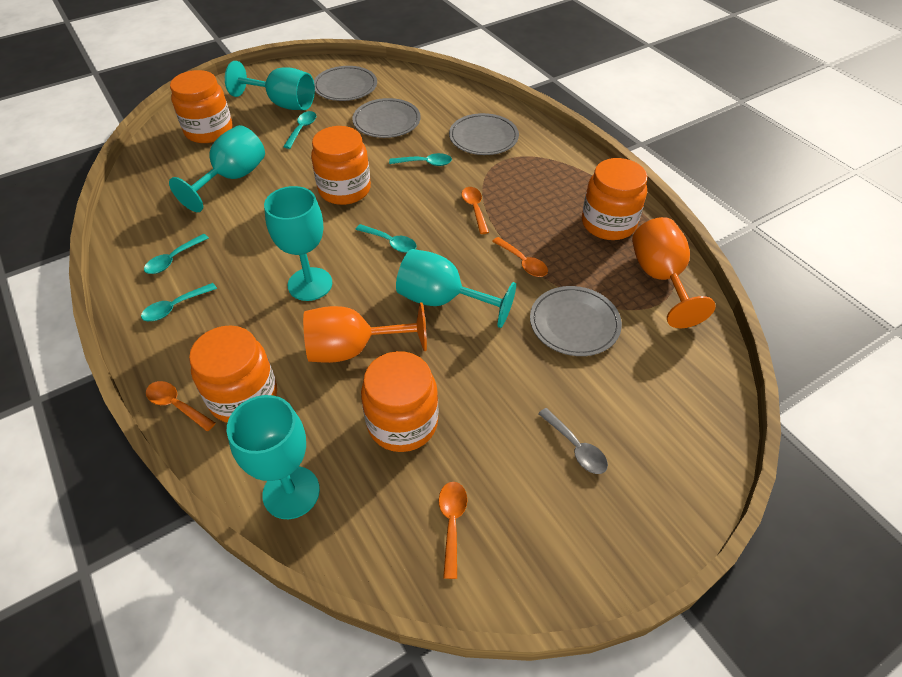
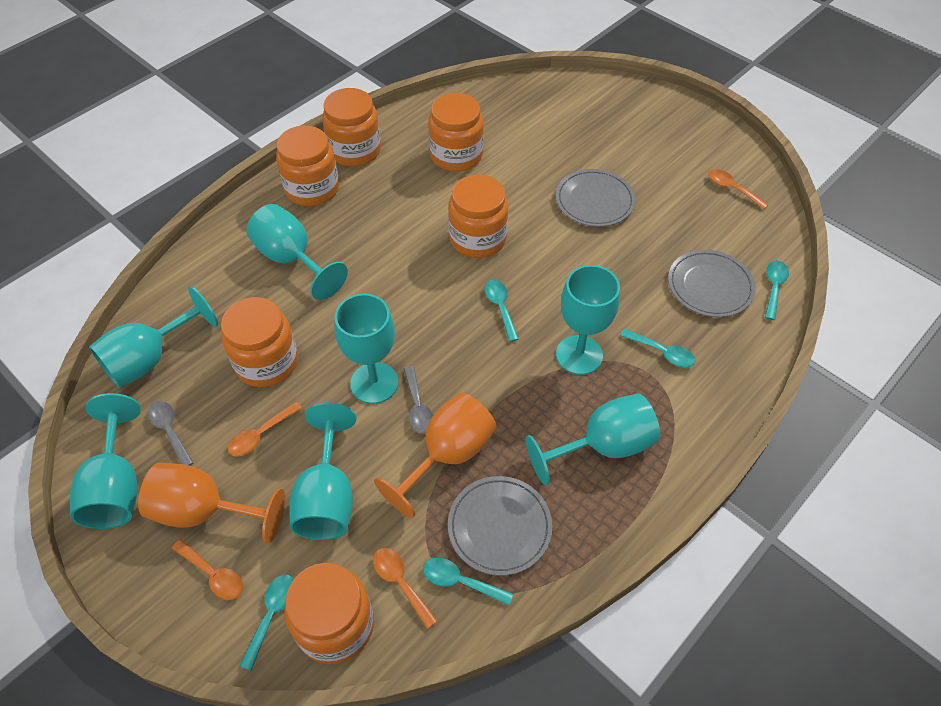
grey plate: [314,66,377,101] [352,98,421,138] [449,113,519,155] [530,286,622,356] = 4 -> [448,476,552,576] [556,169,636,227] [668,250,756,317] = 3
grey spoon: [538,408,608,474] = 1 -> [148,401,194,466] [404,366,433,434] = 2
orange jar: [170,70,232,143] [189,325,277,423] [311,126,371,205] [361,351,438,452] [582,158,647,240] = 5 -> [221,297,298,387] [276,125,339,206] [284,563,374,664] [322,88,381,167] [428,93,484,172] [448,174,508,258] = 6
turquoise goblet: [169,125,265,212] [225,61,315,110] [227,395,320,519] [264,186,332,301] [396,249,516,328] = 5 -> [70,393,141,529] [89,286,218,388] [247,204,348,300] [289,403,357,540] [334,294,398,404] [526,393,660,486] [556,265,620,375] = 7

